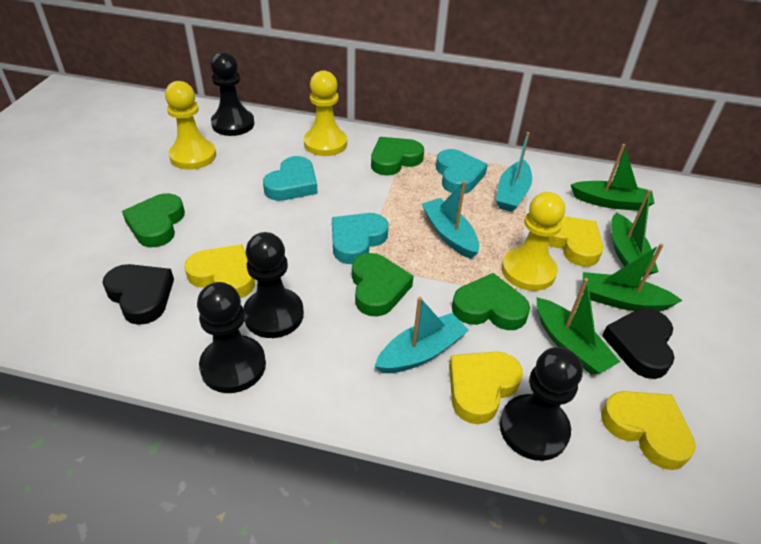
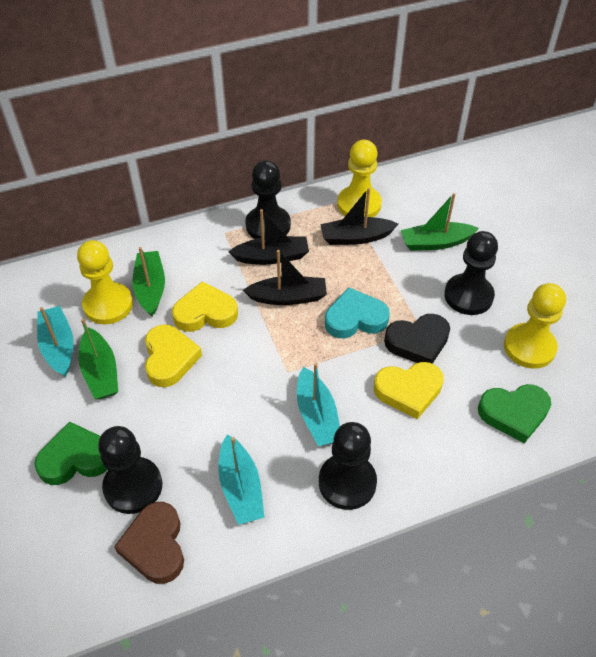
black boat: none = 0 -> [229,209,309,265] [243,250,327,305] [320,188,398,245] = 3
black heart: [102,264,174,325] [602,308,675,379] = 2 -> [384,314,450,364] = 1
brown heart: none = 0 -> [114,502,184,584] = 1
green boat: [537,278,620,375] [571,144,654,211] [583,244,683,312] [611,190,659,277] = 4 -> [78,319,118,399] [132,247,165,316] [401,193,479,251] = 3
green heart: [122,193,185,247] [352,253,414,316] [371,137,424,175] [452,273,530,330] = 4 -> [34,421,108,485] [478,384,551,444] = 2
turquoise heart: [263,156,318,201] [332,213,388,264] [436,149,488,194] = 3 -> [325,288,390,338] = 1
yellow heart: [184,244,255,298] [449,352,523,424] [549,216,603,267] [601,391,696,470] = 4 -> [145,325,202,387] [172,282,238,332] [374,362,444,419] = 3

